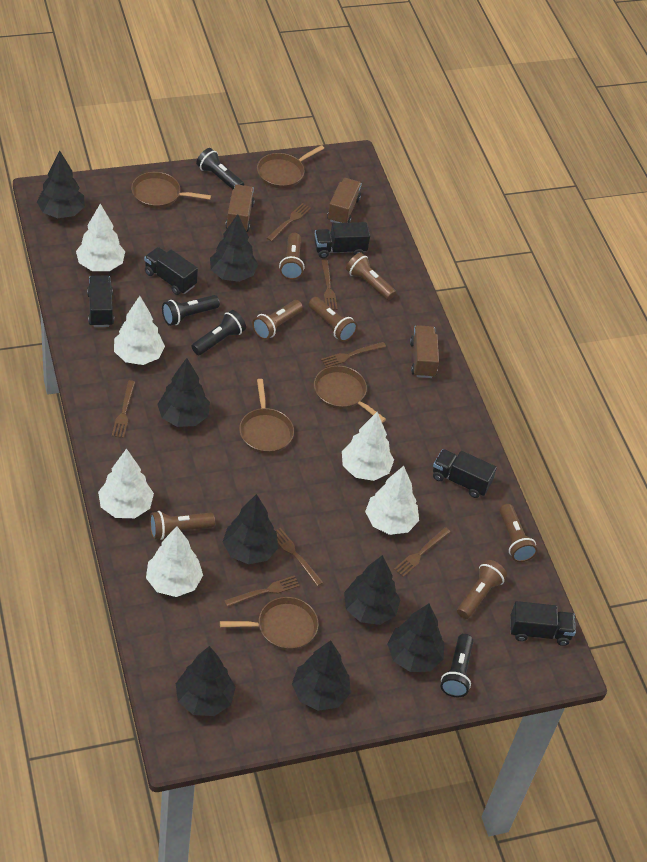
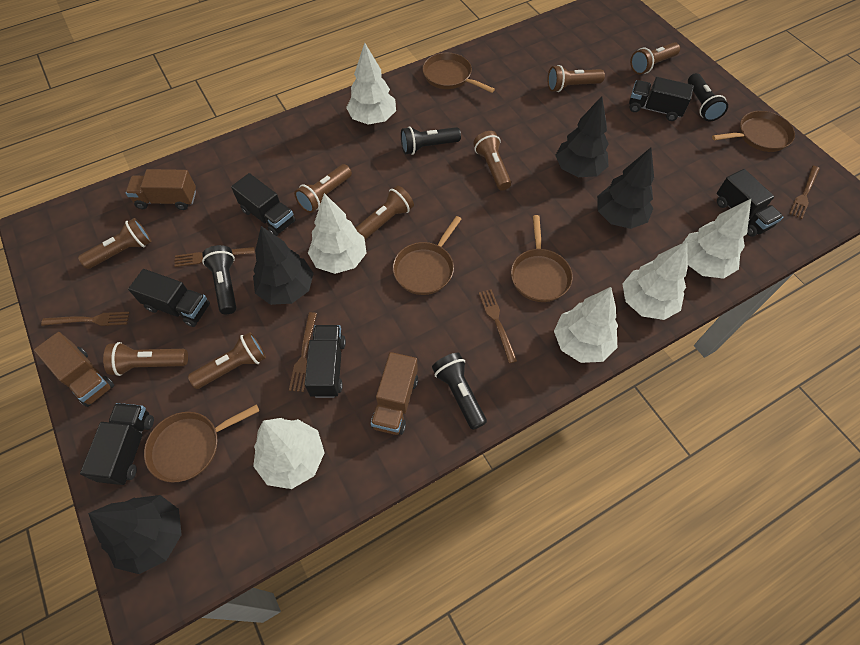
black tree: [37,150,85,218] [157,358,210,427] [176,646,236,716] [210,214,258,282] [223,494,278,564] [292,641,351,711] [344,555,400,625] [387,604,444,672] = 8 -> [88,495,182,574] [253,226,314,305] [555,96,609,177] [597,148,654,229] = 4
black truck: [87,275,114,327] [144,247,198,295] [314,222,370,258] [433,449,497,498] [511,601,576,646] = 5 -> [80,403,154,485] [128,269,210,327] [231,173,296,236] [305,325,346,398] [629,77,694,121] [717,169,783,237] = 6
brown flashlight: [150,511,215,540] [252,300,303,340] [279,233,305,280] [308,297,357,342] [346,253,396,300] [457,560,507,619] [499,504,537,562] = 7 -> [78,218,151,269] [103,342,188,376] [188,332,266,389] [294,164,352,213] [355,185,414,240] [473,131,511,191] [547,65,605,92] [630,42,680,75] = 8
brown fork: [112,380,135,438] [224,575,300,607] [267,203,311,241] [276,528,323,586] [321,260,338,310] [321,342,386,368] [394,527,450,577] = 7 -> [41,312,130,326] [174,247,255,267] [289,312,317,392] [479,289,517,363] [789,166,820,219] = 5

